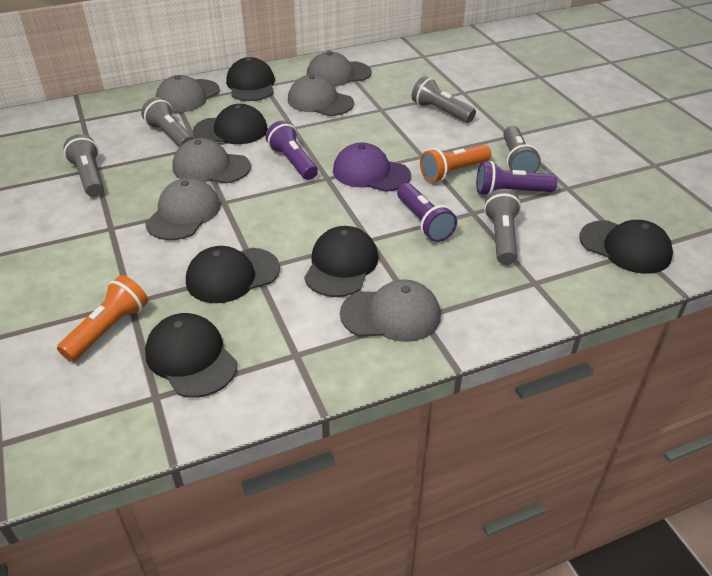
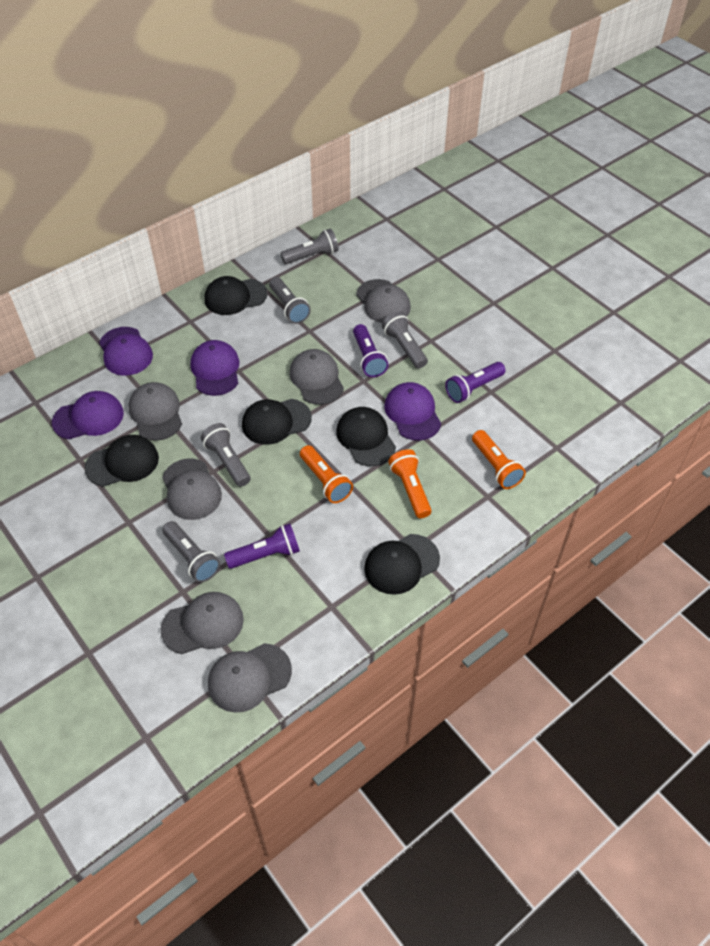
black cap: [145,313,237,398] [186,246,280,303] [193,104,268,144] [226,57,275,101] [304,226,379,297] [579,220,673,274] = 6 -> [85,435,159,487] [204,276,268,315] [242,399,312,445] [336,407,396,466] [364,534,440,595] = 5
orange flashlight: [57,275,148,362] [420,145,491,182] = 2 -> [300,445,353,503] [388,449,432,518] [472,430,526,489] = 3
purple cap: [333,142,411,192] = 1 -> [52,391,124,439] [99,327,153,376] [190,340,239,396] [384,382,441,441] = 4

